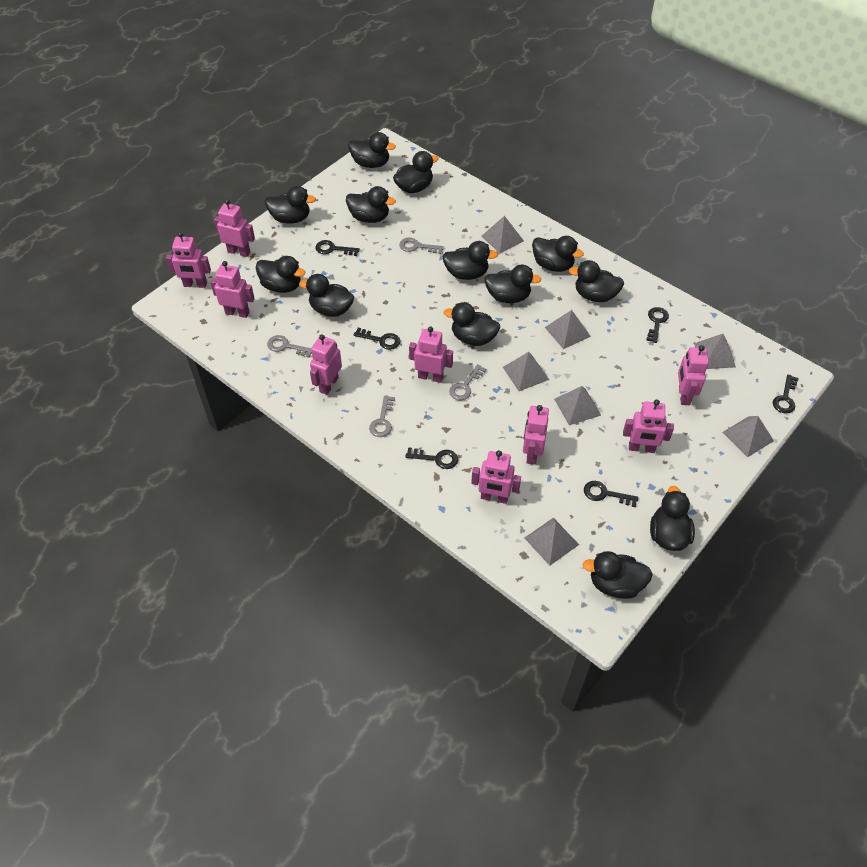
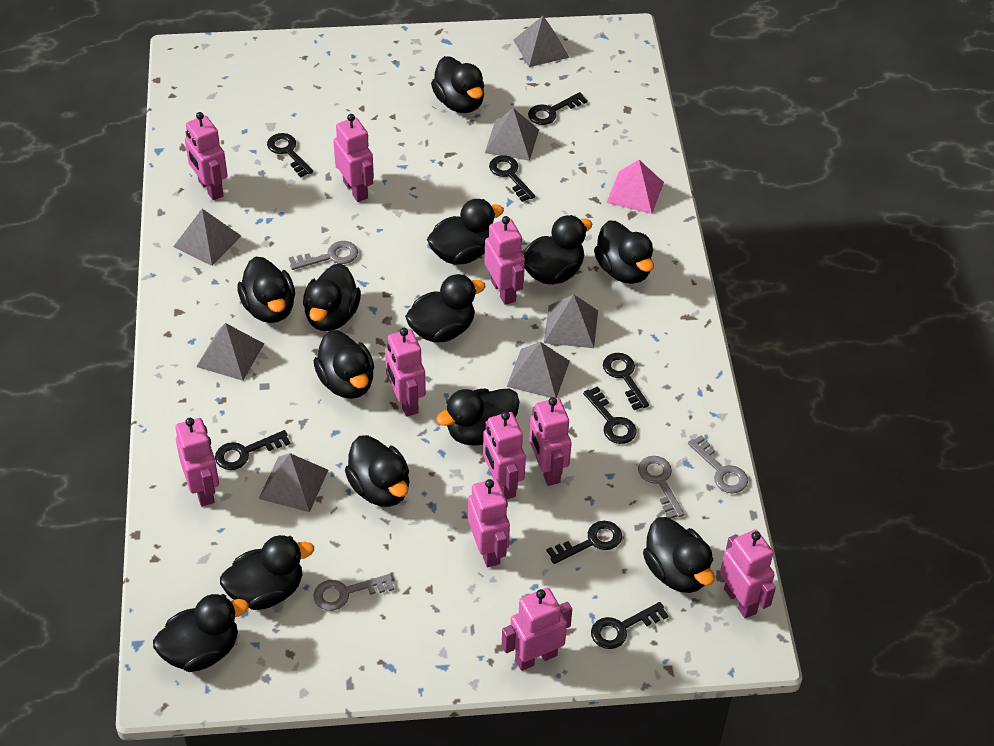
black key: [315,240,360,256] [354,328,400,350] [405,447,458,469] [584,481,638,507] [646,307,669,343] [773,375,799,414] = 6 -> [215,430,290,470] [267,133,313,178] [489,155,535,202] [528,92,588,125] [546,521,622,564] [583,386,637,444] [591,602,669,649] [603,353,649,410] = 8
pink pyramid: none = 0 -> [607,160,664,214] = 1
pink robot: [166,232,211,288] [210,261,255,318] [214,199,255,257] [310,334,342,395] [409,327,453,383] [471,450,521,504] [523,405,549,465] [623,399,674,453] [678,345,709,405] = 9 -> [175,418,219,506] [185,112,228,200] [333,114,374,202] [385,328,426,417] [468,479,510,567] [483,411,526,499] [485,216,525,305] [502,588,572,671] [529,397,572,486] [720,529,776,619] = 10

